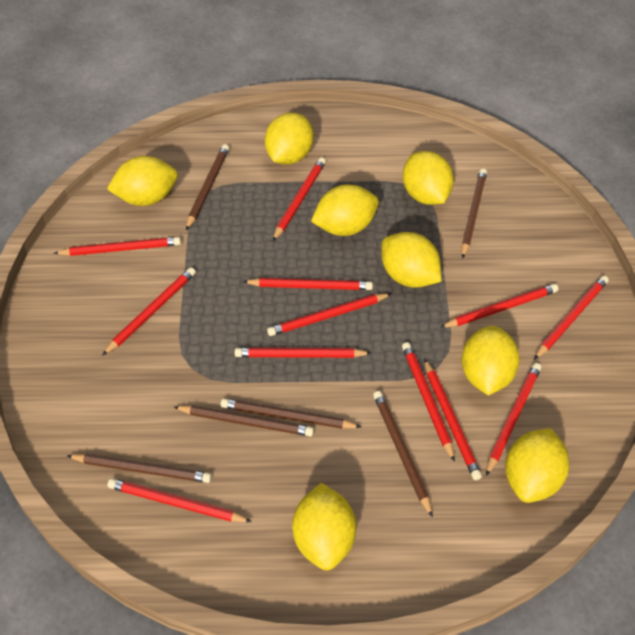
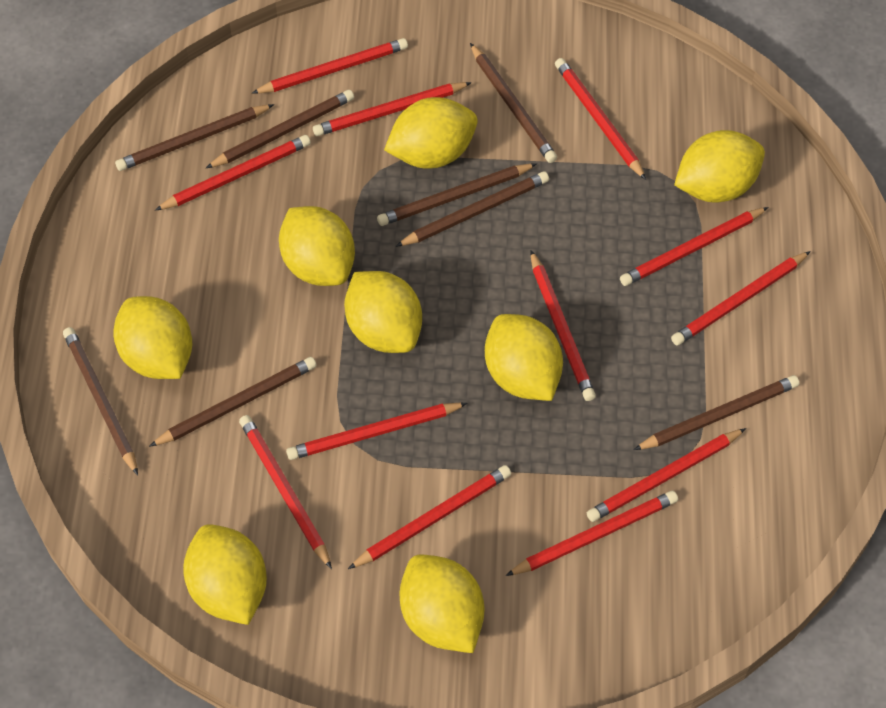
brown pencil: [67,453,212,483] [174,405,314,437] [186,144,229,230] [220,398,361,429] [373,391,433,518] [461,169,487,259] = 6 -> [63,327,138,475] [115,104,274,171] [149,357,317,447] [206,90,354,168] [377,163,537,226] [395,171,549,247] [470,43,557,163] [634,375,799,450] = 8

